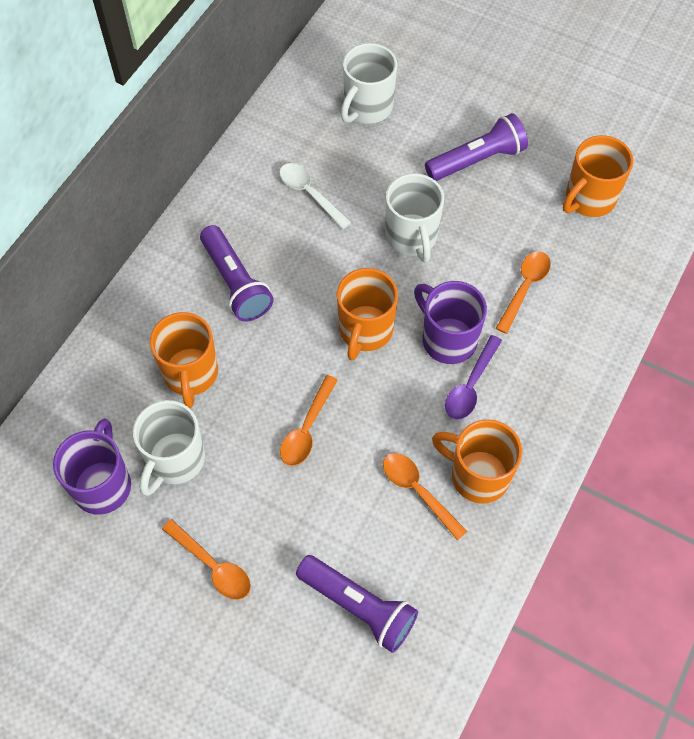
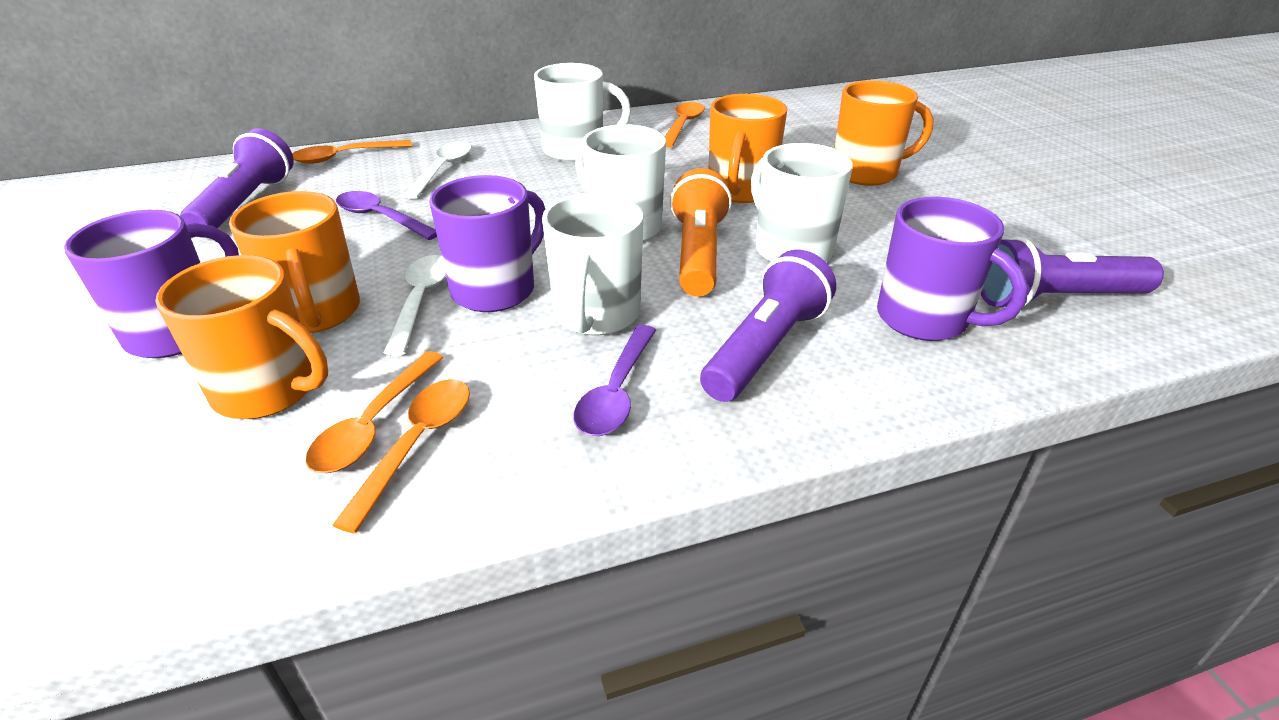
orange flashlight: none = 0 -> [670,168,732,297] = 1
purple mug: [53,418,131,515] [414,281,487,364] = 2 -> [64,210,239,358] [429,175,545,312] [877,197,1028,341] = 3
purple spoon: [445,335,502,420] = 1 -> [336,191,437,240] [574,325,656,436] = 2
white mug: [133,400,205,496] [341,43,397,124] [385,173,444,263] = 3 -> [534,63,631,162] [542,193,644,336] [575,124,666,241] [751,143,853,262] = 4
white spoon: [279,163,352,229] = 1 -> [383,255,446,356] [403,141,472,199] = 2

